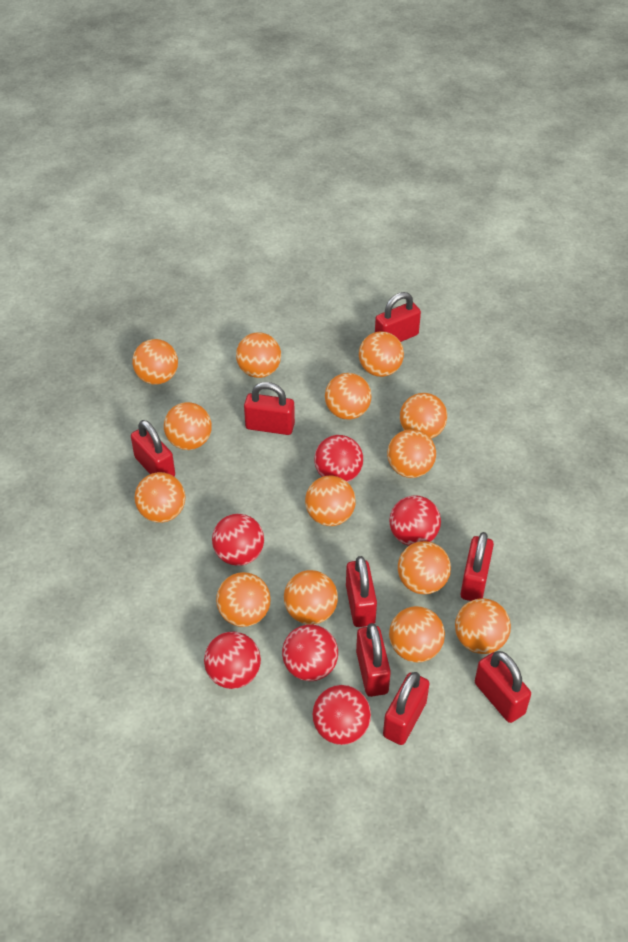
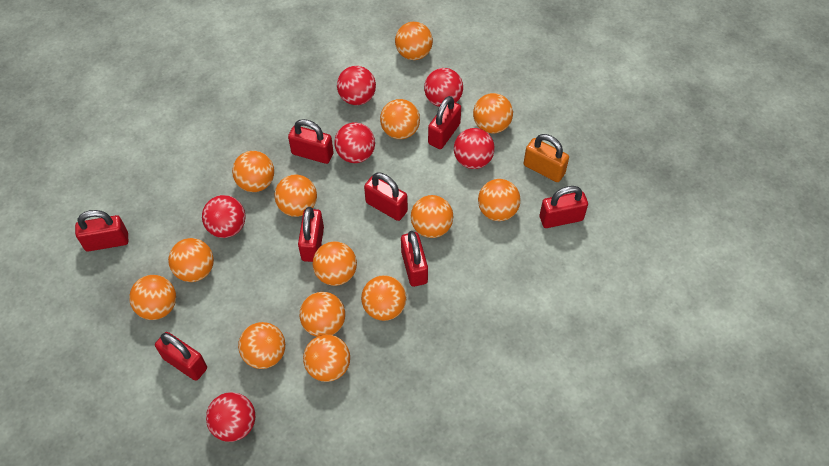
orange padlock: none = 0 -> [524,134,569,182] = 1

